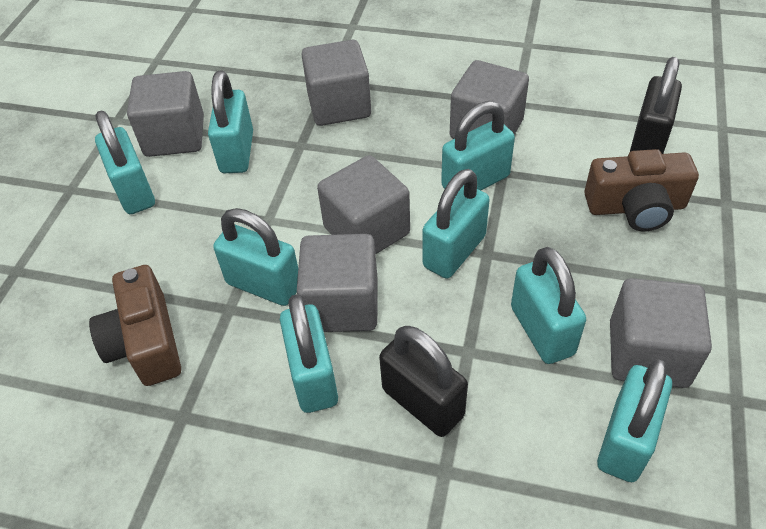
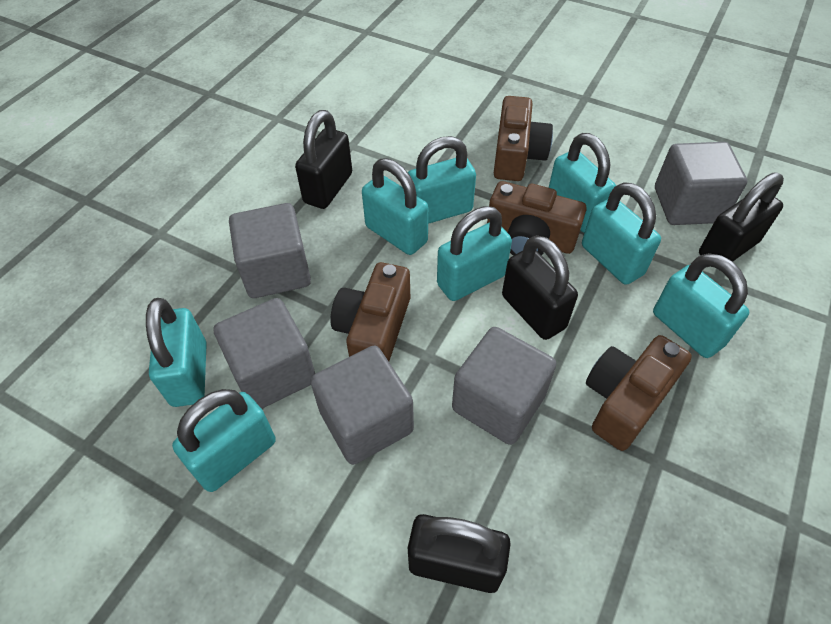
black padlock: [379,326,468,437] [630,57,682,154] = 2 -> [295,110,352,209] [408,514,511,593] [502,235,578,340] [699,173,784,261] = 4
brown camera: [89,265,181,386] [584,149,699,231] = 2 -> [330,262,410,361] [487,181,587,256] [494,96,553,181] [586,335,692,451] = 4
grey cube: [127,71,204,157] [297,234,377,332] [301,40,371,126] [317,155,410,254] [450,60,529,139] [610,278,712,388] = 6 -> [213,298,315,409] [229,203,311,298] [311,345,414,465] [452,327,556,445] [655,142,747,225] = 5

